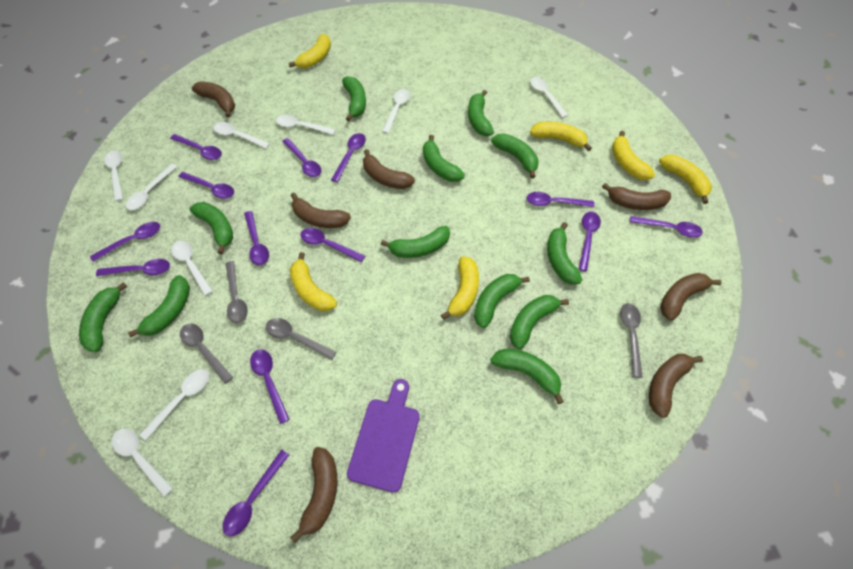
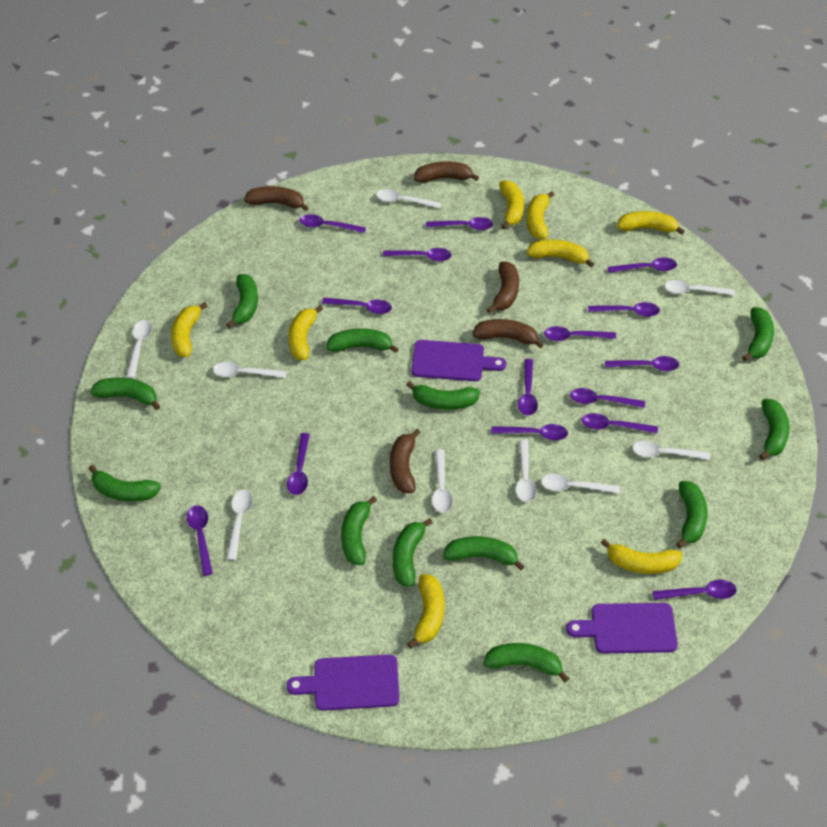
brown banana: [192,81,235,118] [290,447,337,543] [291,193,351,228] [363,149,415,189] [602,183,671,210] [649,354,703,418] [660,273,722,321] = 7 -> [244,186,309,211] [390,429,421,493] [414,162,479,183] [472,319,544,349] [487,261,519,313] = 5
grey spoon: [180,324,233,384] [225,261,248,323] [266,318,336,360] [620,303,643,378] = 4 -> none = 0
purple cutting board: [347,379,420,493] = 1 -> [286,654,400,711] [411,340,506,381] [566,603,678,653] = 3
purple spoon: [90,222,160,262] [96,259,170,276] [170,134,222,160] [178,172,234,199] [223,450,289,536] [244,211,269,265] [250,349,290,424] [282,138,321,177] [301,228,365,262] [331,133,366,182] [526,192,594,207] [579,212,601,271] [630,216,703,238] = 13 -> [187,505,213,576] [287,433,310,495] [299,214,366,233] [322,298,392,314] [383,248,452,261] [426,217,493,230] [491,424,568,440] [518,359,538,416] [544,326,616,341] [570,388,645,408] [582,413,658,433] [588,302,660,317] [605,356,679,371] [608,257,677,273] [652,580,736,600] = 15
yellow banana: [289,34,331,69] [290,252,337,311] [441,256,479,320] [530,122,592,151] [612,131,655,180] [659,155,712,204] = 6 -> [171,302,207,357] [288,305,323,360] [407,574,444,649] [499,180,524,229] [526,239,594,267] [527,191,554,240] [601,539,682,574] [617,211,685,235] = 8

